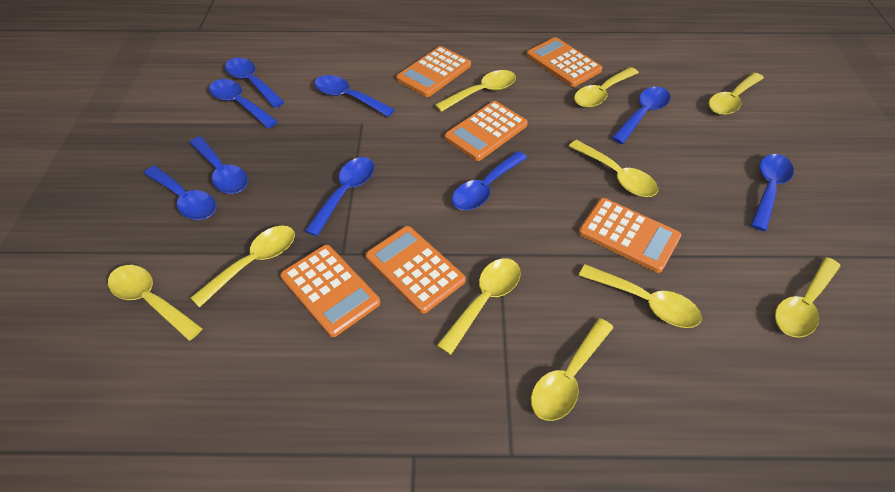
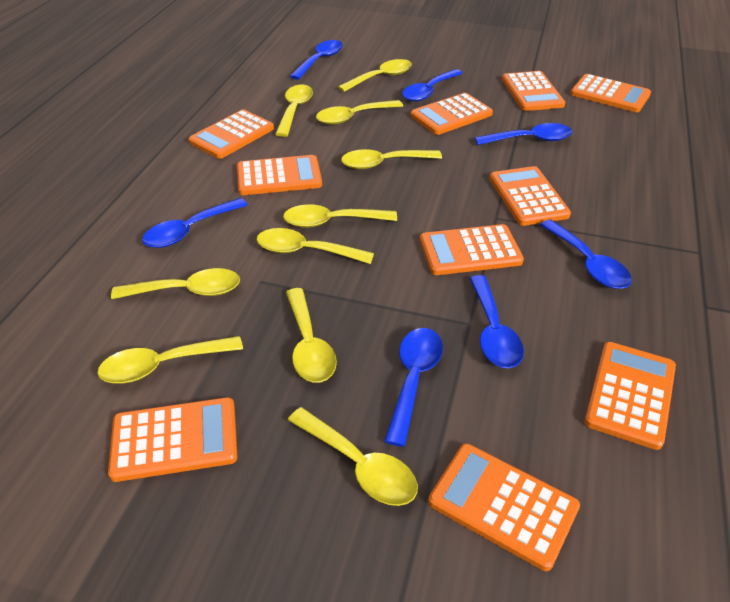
blue spoon: [144,166,216,220] [189,136,248,194] [209,79,278,128] [225,58,284,108] [305,157,374,236] [314,75,395,117] [452,151,527,210] [611,87,671,144] [751,154,794,231] = 9 -> [142,198,248,248] [290,40,343,80] [384,328,443,447] [402,69,463,102] [469,275,524,368] [475,123,572,145] [540,220,632,289] = 7
orange calculator: [280,245,380,337] [366,226,466,314] [396,46,471,97] [445,101,528,161] [526,37,603,87] [578,198,681,273] = 6 -> [108,397,238,482] [188,110,274,159] [237,155,322,195] [410,93,493,135] [420,224,524,275] [428,444,580,571] [489,166,571,226] [502,71,565,111] [571,74,651,112] [585,342,676,450] = 10

